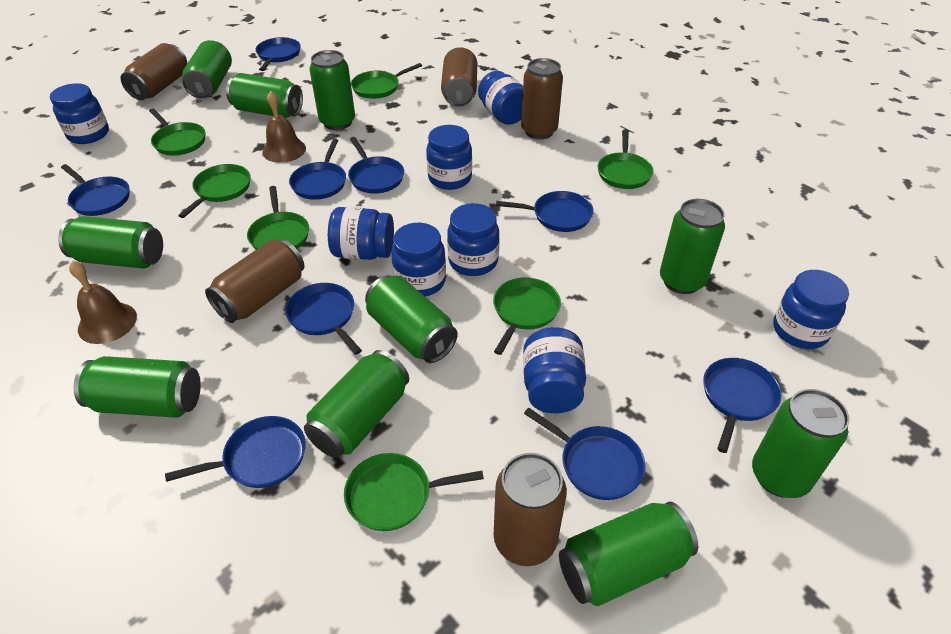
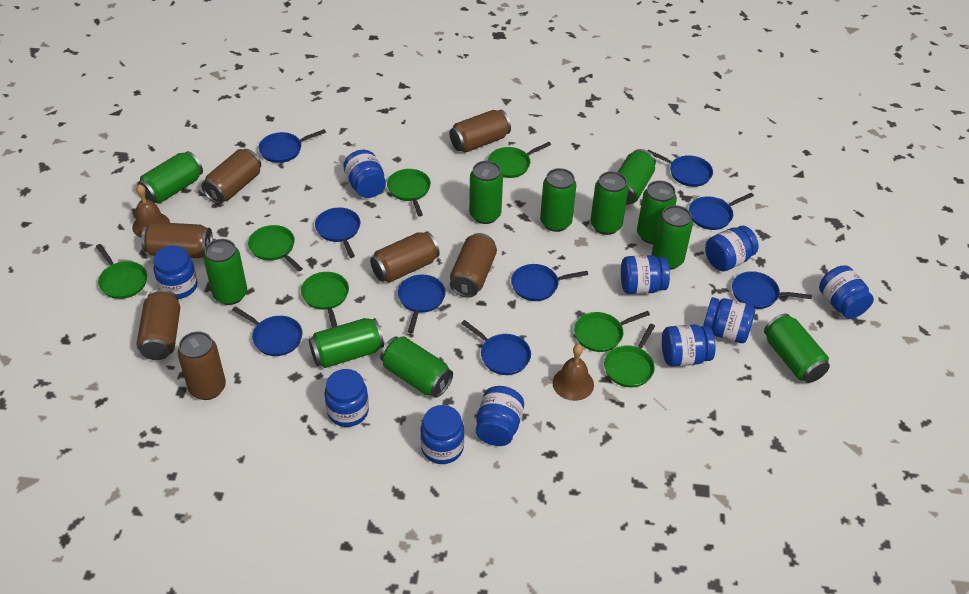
blue jar: [50,83,109,144] [328,207,394,260] [391,223,446,297] [426,125,472,190] [447,203,499,276] [478,71,523,125] [523,327,586,413] [774,270,849,349] = 8 -> [153,246,198,299] [324,369,369,427] [343,150,386,198] [420,405,464,464] [476,386,524,446] [621,255,670,294] [662,324,716,366] [703,297,755,343] [705,226,758,271] [819,265,874,319] = 10
brown can: [121,43,187,100] [205,239,304,323] [441,48,477,107] [494,453,567,566] [521,58,563,139] = 5 -> [137,289,180,360] [141,222,213,258] [177,331,226,400] [202,149,261,204] [370,231,440,283] [450,110,511,153] [450,233,497,298] = 7
green can: [58,216,163,269] [74,356,201,418] [182,40,232,99] [226,73,303,118] [304,350,409,458] [310,50,355,130] [365,275,458,363] [559,502,698,606] [660,199,725,294] [752,389,850,498] = 10 -> [137,151,203,204] [203,239,247,305] [309,318,384,368] [380,336,453,398] [469,161,503,224] [540,168,576,232] [591,171,629,235] [618,149,656,205] [637,181,677,244] [652,205,693,270] [764,314,830,383] = 11

